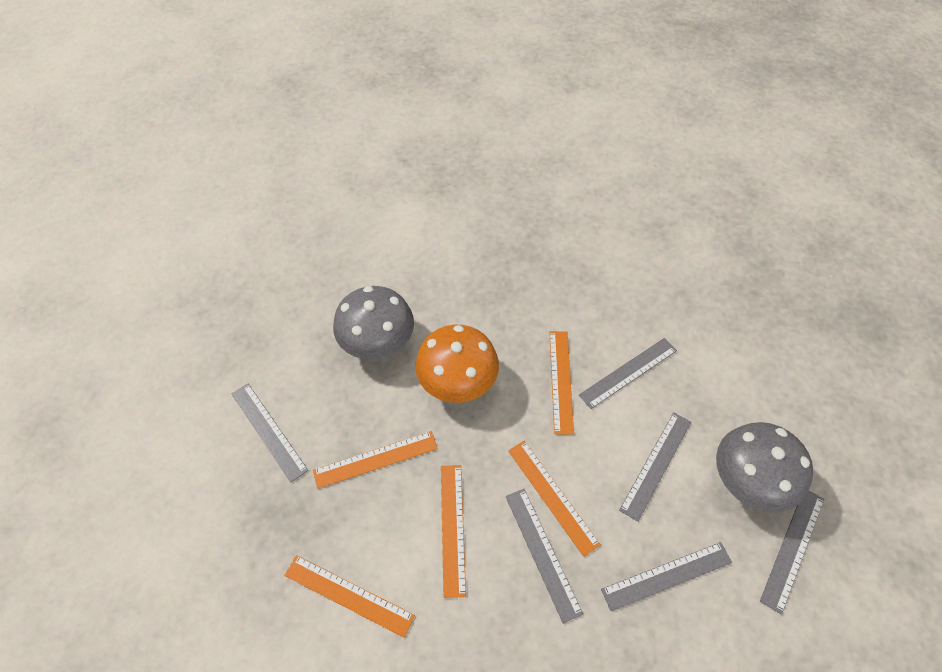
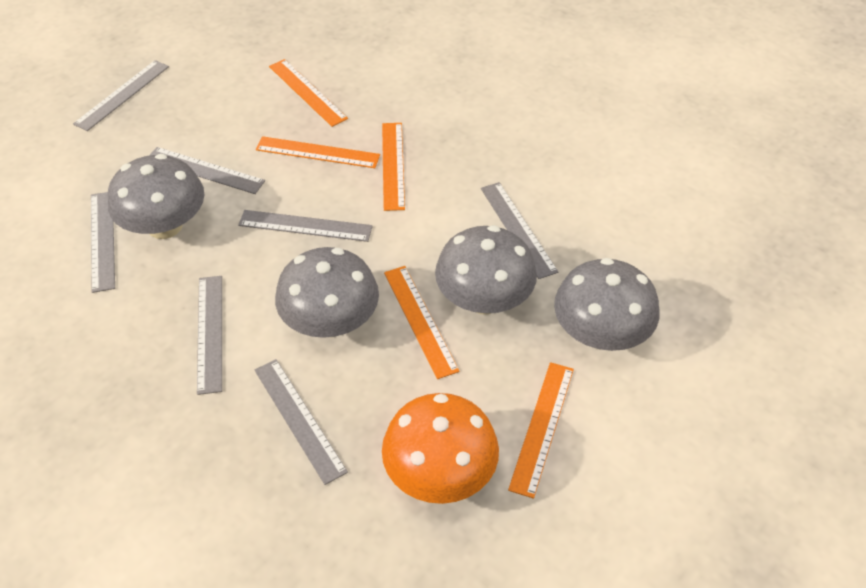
grey mushroom: [333,286,414,360] [716,422,813,513] = 2 -> [108,154,204,239] [275,247,379,338] [435,225,537,315] [554,258,659,351] = 4
grey ruler: [232,384,308,482] [505,489,583,624] [579,338,677,409] [601,542,732,612] [619,412,691,522] [760,490,824,614] = 6 -> [73,60,169,131] [91,192,115,293] [149,147,265,194] [197,276,222,395] [238,210,373,242] [255,359,348,485] [481,182,559,279] = 7

